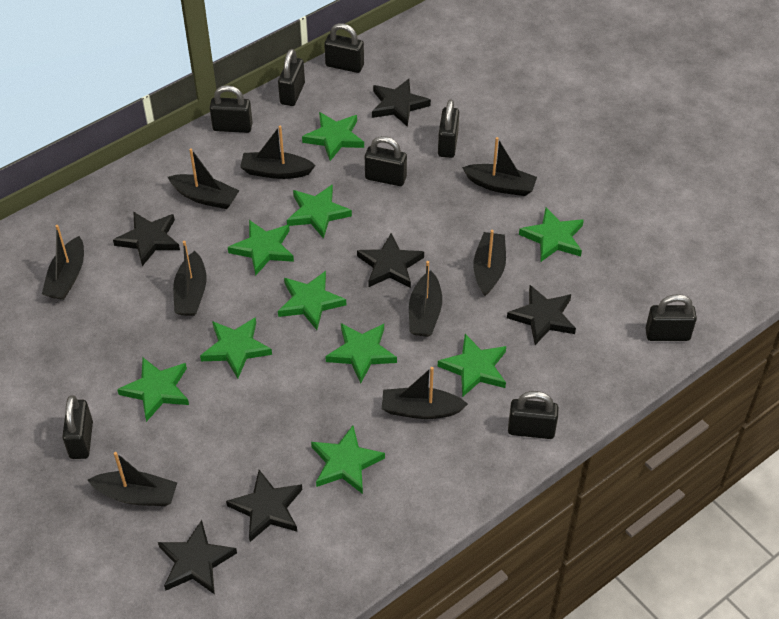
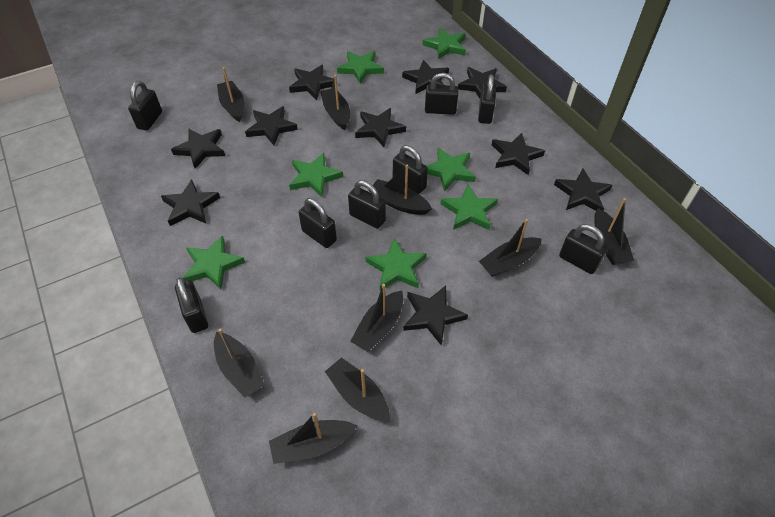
black star: [113,211,180,266] [158,520,237,594] [226,470,303,542] [357,233,424,288] [372,79,431,127] [507,285,576,345] = 6 -> [161,180,220,226] [171,128,225,169] [245,106,298,145] [289,65,334,100] [355,108,406,147] [402,60,449,94] [403,285,468,346] [458,67,507,99] [492,133,545,175] [554,168,612,211] = 10
green star: [117,358,189,422] [200,317,272,378] [228,220,294,276] [278,271,346,330] [287,184,352,239] [302,112,364,161] [311,426,385,494] [325,323,397,384] [438,334,506,397] [519,207,584,262] = 10 -> [183,235,245,289] [289,153,343,197] [337,51,384,84] [365,238,427,291] [423,28,466,60] [426,148,476,192] [440,185,498,230] = 7

